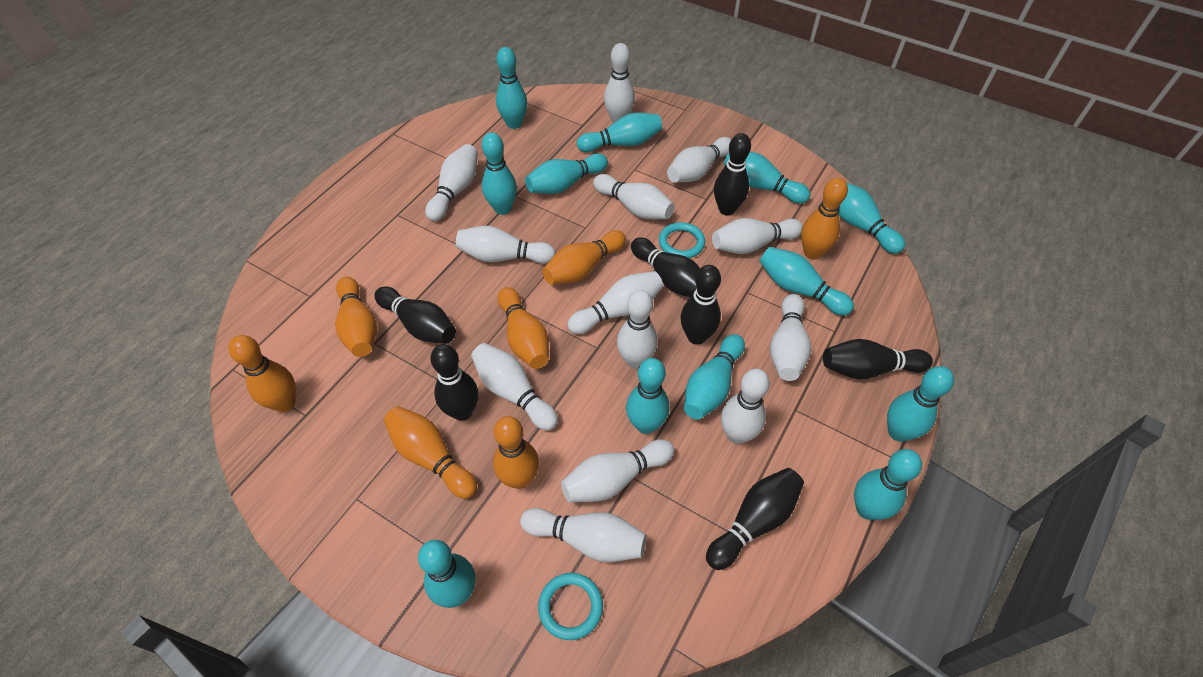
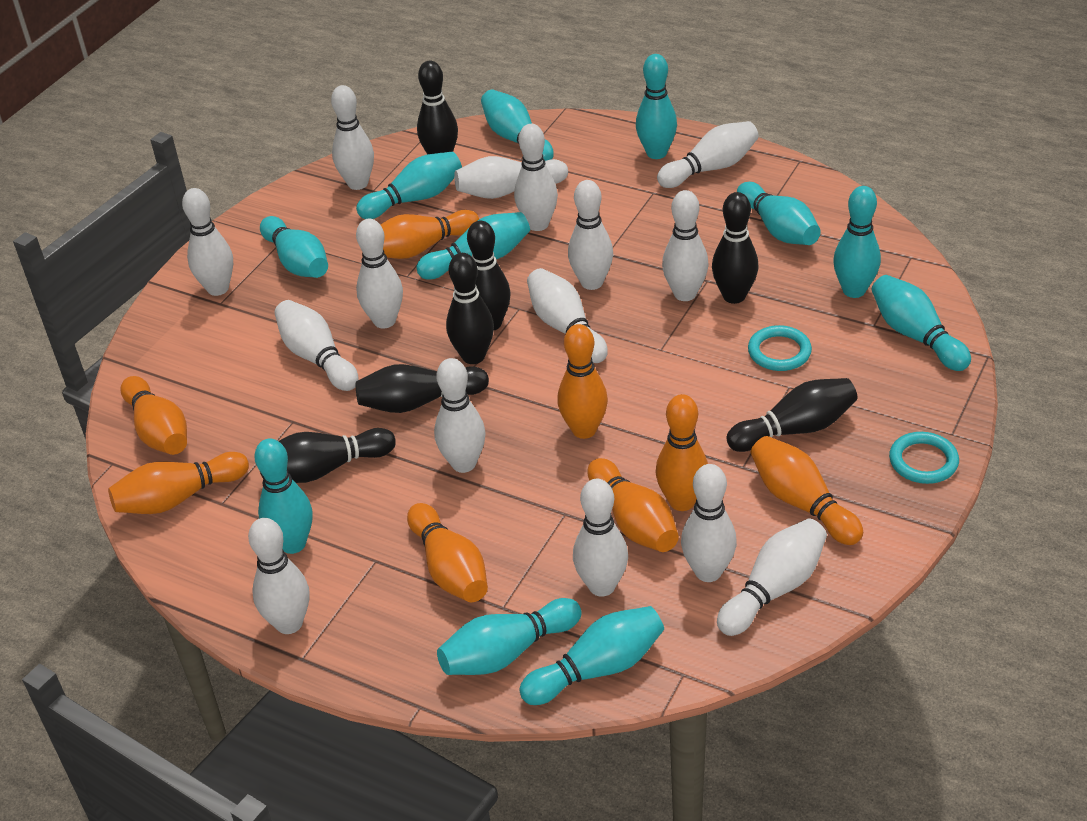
orange bowling pin: [228,335,296,412] [335,277,377,357] [384,406,477,499] [493,416,539,489] [498,287,549,369] [542,230,626,285] [801,178,848,260] = 7 -> [108,452,249,514] [120,376,187,455] [381,210,479,259] [407,503,488,602] [557,324,608,439] [587,458,679,552] [656,394,708,511] [751,436,863,545] = 8
turquoise bowling pin: [418,540,476,608] [482,132,517,215] [496,47,527,129] [525,153,608,194] [577,112,662,152] [626,358,669,434] [684,334,745,419] [724,152,810,204] [759,247,854,316] [839,182,905,254] [854,449,922,520] [887,366,954,442] = 12 -> [254,438,313,554] [260,216,328,278] [356,152,462,219] [416,212,530,280] [437,598,582,675] [481,90,554,161] [519,606,664,705] [636,54,677,159] [737,182,821,245] [833,186,881,298] [871,275,971,371] = 11
white bowling pin: [425,144,478,221] [456,226,556,264] [471,343,558,431] [520,508,646,562] [561,439,674,503] [567,271,663,334] [593,174,675,219] [604,43,635,123] [617,290,658,369] [667,137,732,183] [712,218,803,254] [721,369,770,444] [770,294,811,381] = 13 -> [182,188,233,296] [248,518,309,634] [275,300,359,391] [331,85,374,190] [356,219,403,328] [434,358,486,473] [454,156,568,199] [514,124,558,231] [527,268,608,363] [568,180,613,290] [573,479,628,597] [657,121,759,188] [662,190,709,301] [681,464,737,582] [717,518,827,636] = 15

